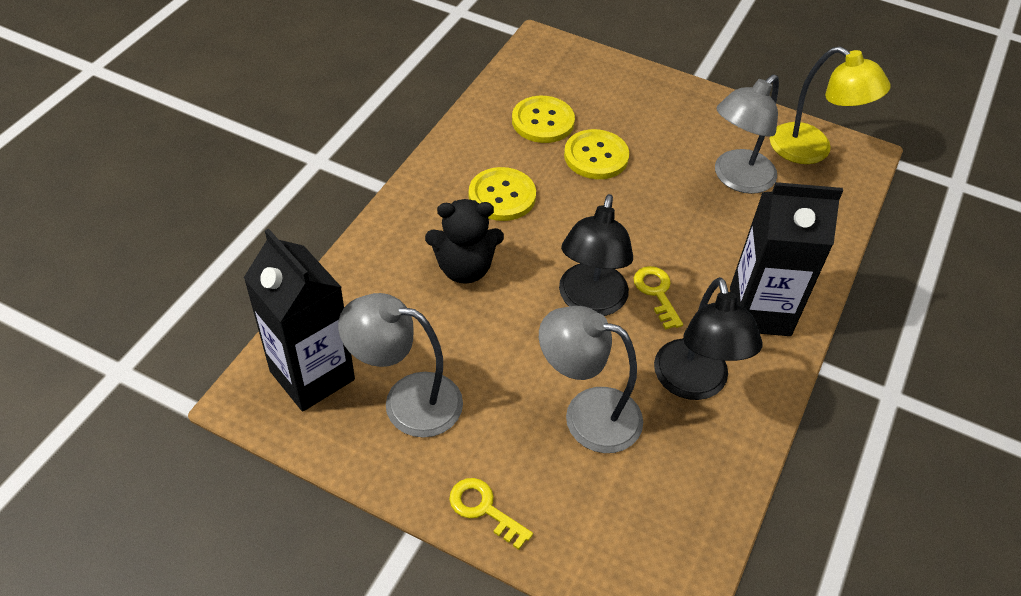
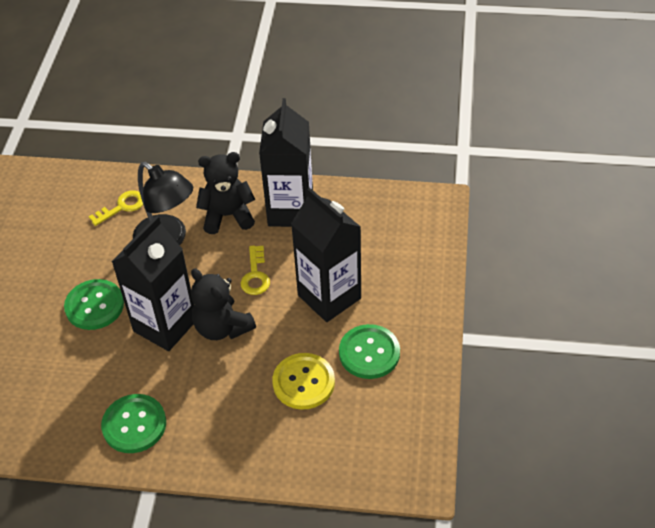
black carton: [244,229,355,412] [730,182,843,336] = 2 -> [112,216,194,351] [259,98,313,227] [291,188,361,322] = 3
black lamp: [559,194,633,316] [654,277,762,400] = 2 -> [133,162,193,245] = 1
black teddy bear: [425,199,504,284] = 1 -> [191,268,256,340] [196,152,256,234] = 2
green button: none = 0 -> [64,279,124,330] [101,394,166,453] [339,324,400,379] = 3
grey lamp: [338,293,463,438] [539,306,643,453] [715,75,779,194] = 3 -> none = 0
yellow button: [469,167,536,221] [512,96,575,143] [564,129,629,179] = 3 -> [272,353,335,410] = 1
yellow lamp: [770,47,891,164] = 1 -> none = 0

